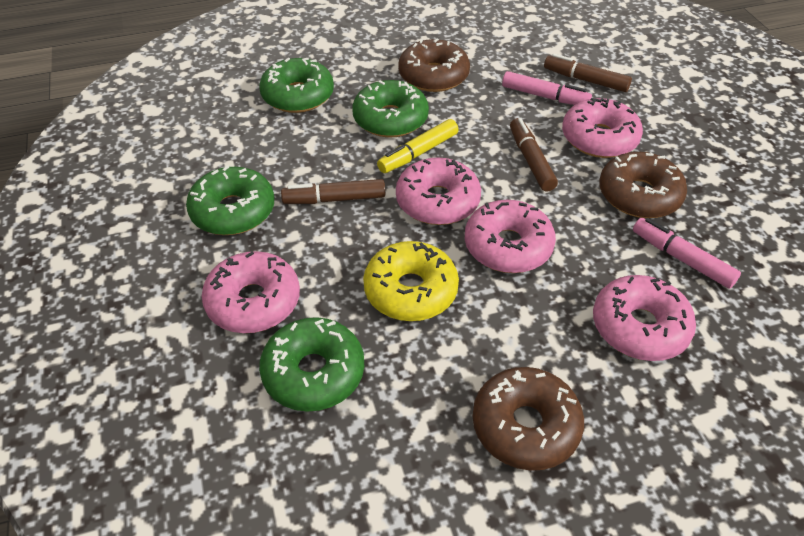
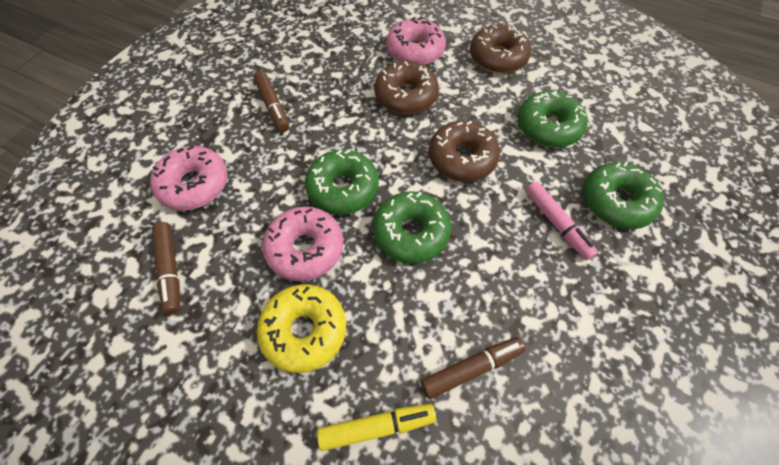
pink donut: [202,251,300,333] [396,157,481,225] [465,200,556,273] [562,98,643,158] [593,275,696,361] = 5 -> [150,145,228,210] [262,207,343,281] [386,17,446,66] = 3
pink marker: [502,71,592,105] [633,218,741,289] = 2 -> [525,181,598,260] = 1

